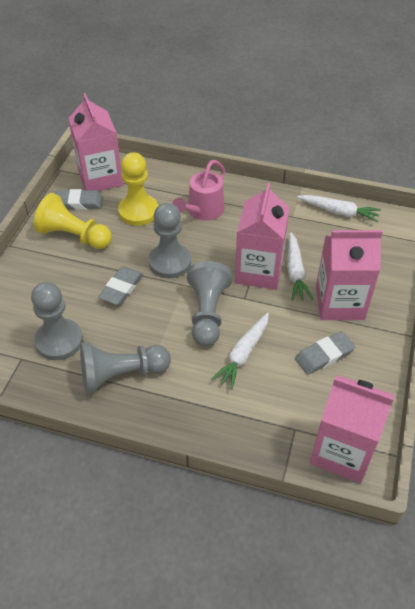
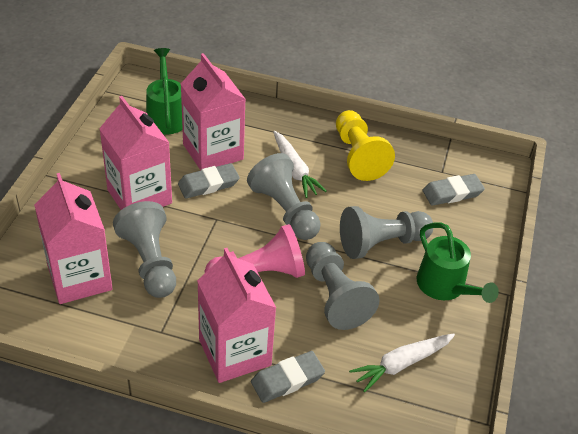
green watering can: none = 0 -> [146,48,183,134] [417,222,499,303] = 2
pink pawn: none = 0 -> [205,224,305,278] = 1
pink watering can: [172,160,225,221] = 1 -> none = 0
white carrot: [211,313,269,389] [287,233,313,301] [297,195,381,222] = 3 -> [273,131,327,198] [349,333,455,392] = 2
yellow pawn: [34,193,112,249] [118,152,158,226] = 2 -> [336,110,395,181] = 1

